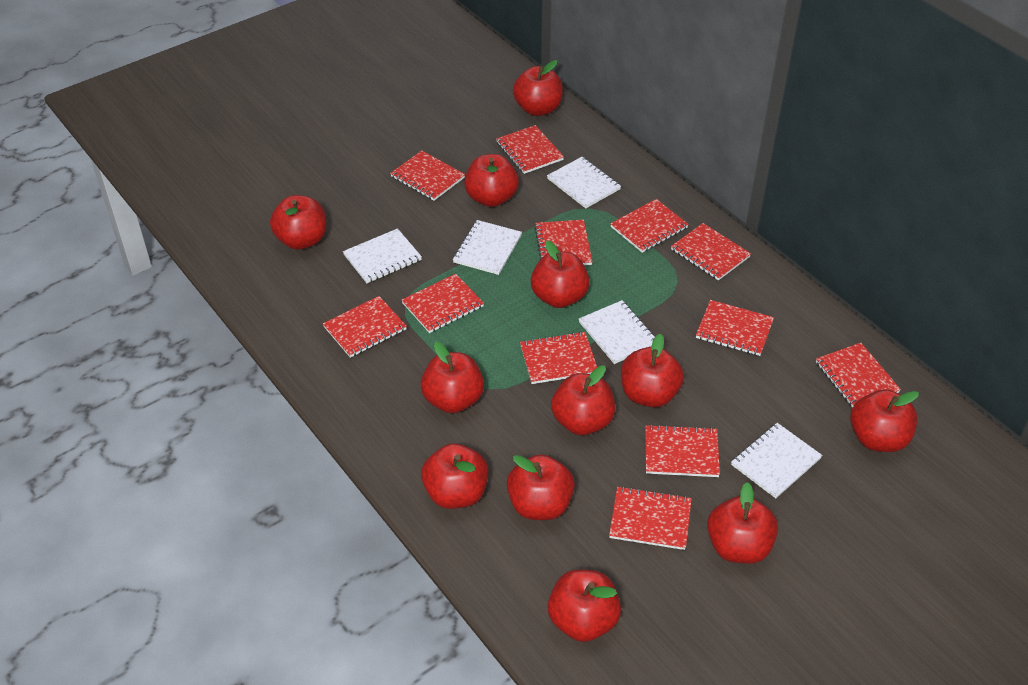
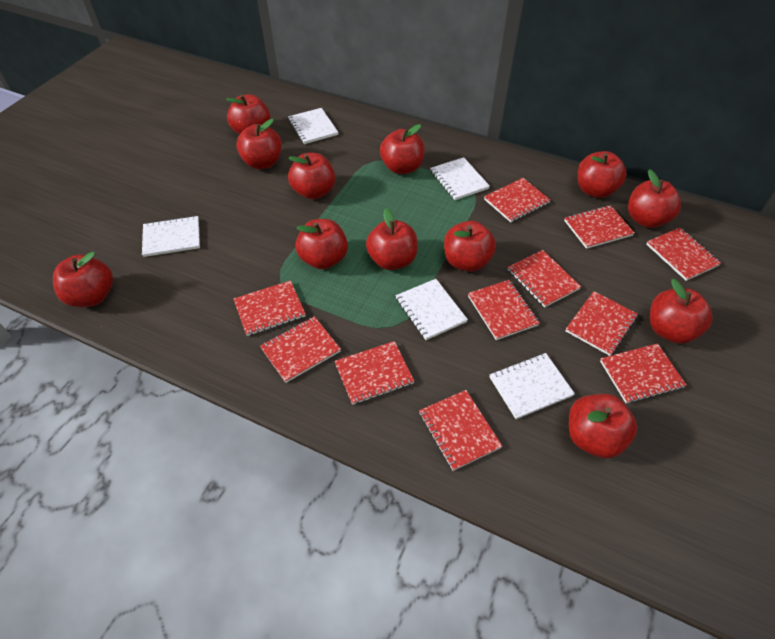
red notebook: [323,296,407,358] [390,150,465,201] [402,274,484,333] [496,125,564,174] [520,331,597,384] [534,220,593,265] [609,486,692,550] [610,199,689,253] [645,424,720,477] [671,223,751,280] [696,300,774,356] [816,343,901,408] = 12 -> [234,280,306,336] [260,316,341,383] [335,341,414,405] [419,390,502,471] [468,280,540,340] [484,178,550,222] [508,250,581,308] [564,205,634,249] [565,291,638,356] [600,343,687,403] [646,228,721,281] = 11

